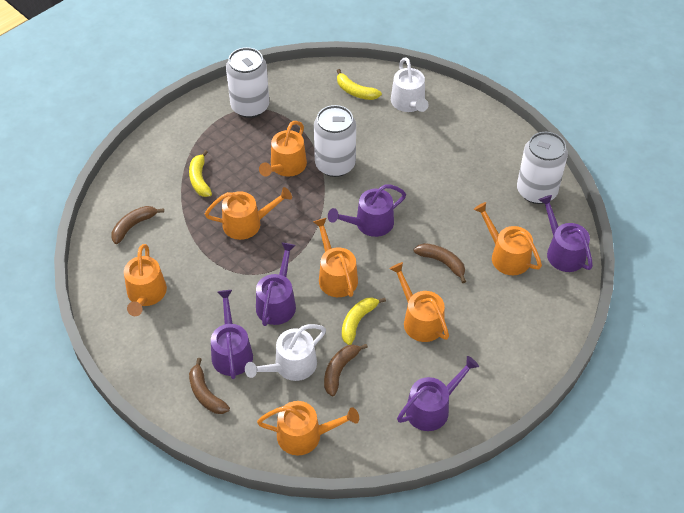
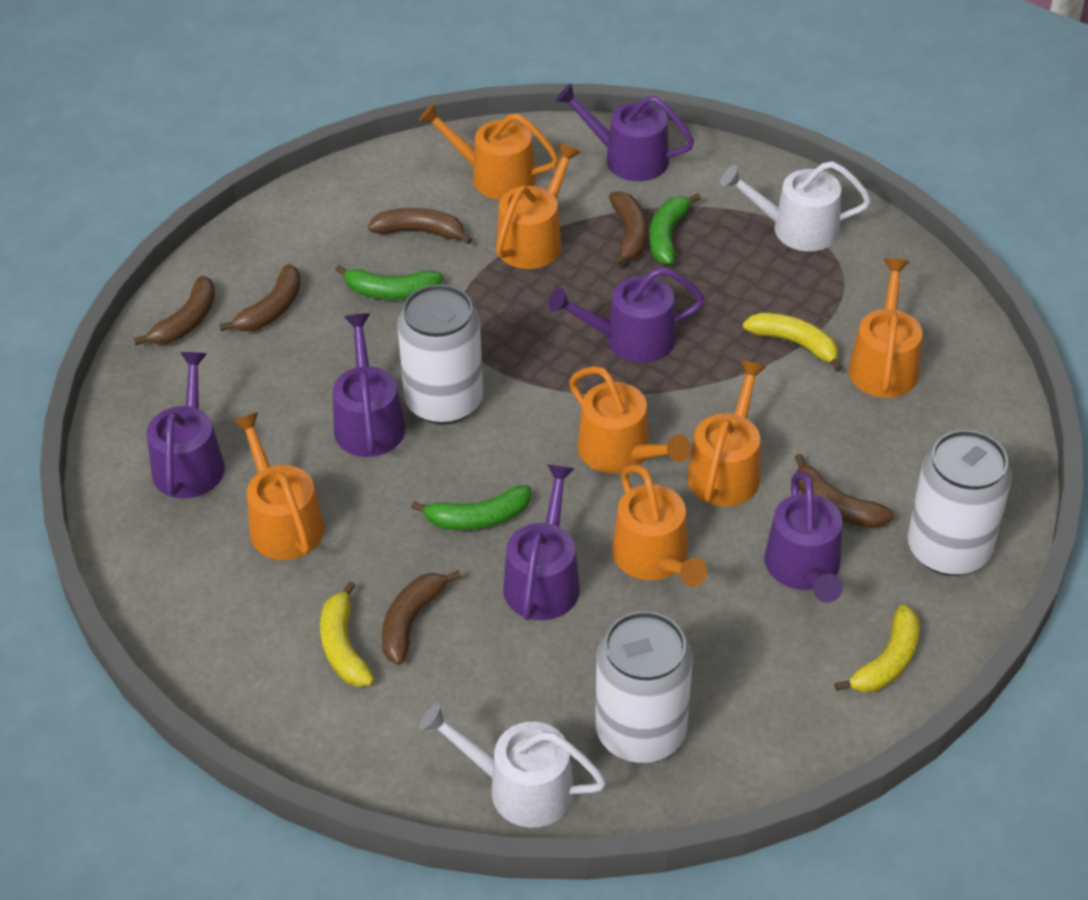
brown banana: [111,206,164,244] [189,358,230,414] [324,344,368,396] [413,243,466,283] = 4 -> [134,276,215,345] [219,264,301,332] [368,208,472,245] [382,570,461,665] [609,191,648,267] [795,454,894,528] = 6
green banana: none = 0 -> [335,265,443,300] [411,485,531,530] [649,193,701,265] = 3
purple watering can: [211,290,253,379] [256,242,296,326] [328,184,406,237] [397,356,479,431] [539,195,593,272] = 5 -> [146,352,225,499] [333,314,405,457] [503,464,580,620] [548,267,704,363] [555,84,694,181] [764,471,843,603] = 6

